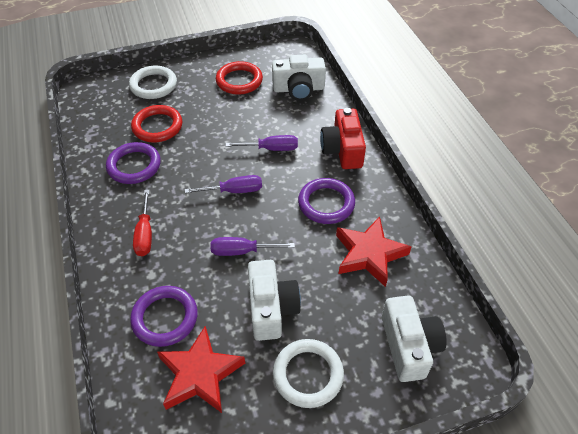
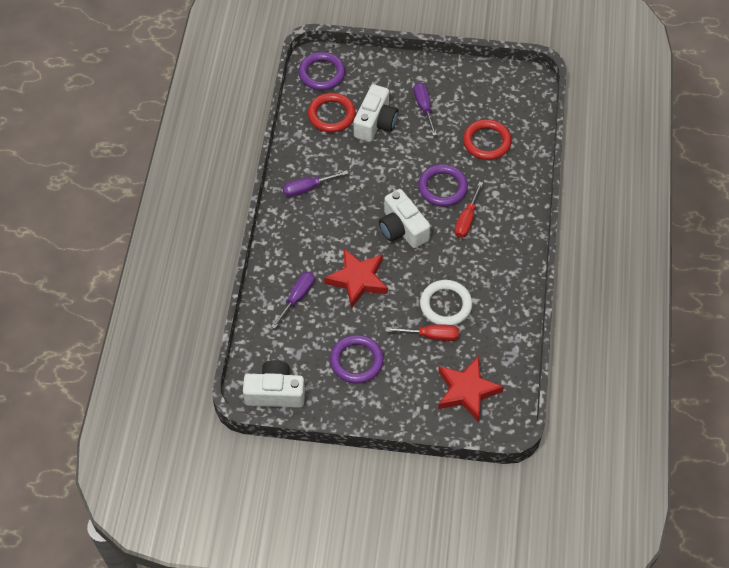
red camera: [320,108,366,169] = 1 -> none = 0
red screwdriver: [133,190,152,256] = 1 -> [386,324,459,341] [454,182,483,238] = 2
white ring: [129,66,177,99] [273,339,344,408] = 2 -> [420,280,472,325] = 1

